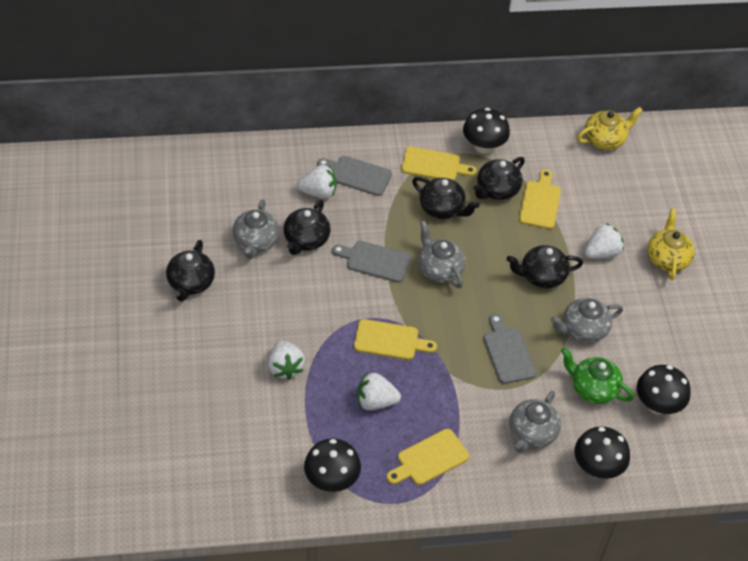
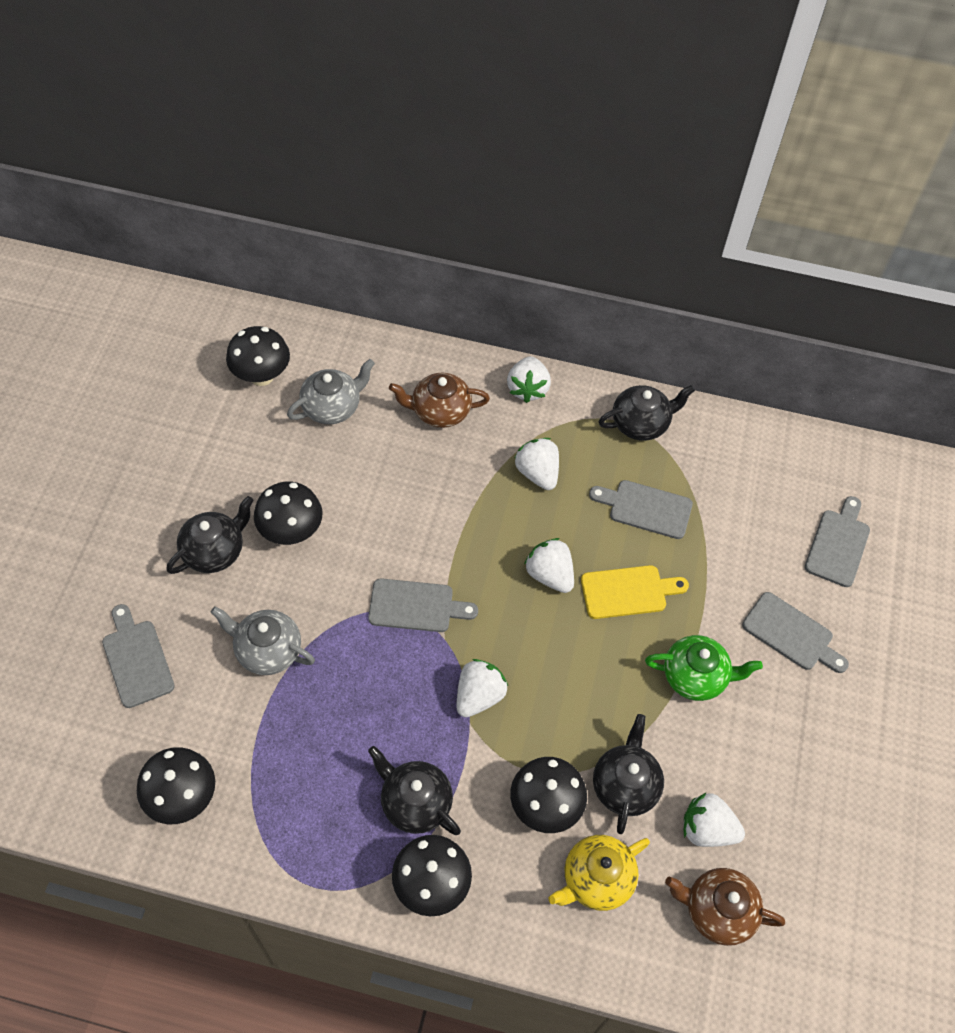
black mushroom: [304,438,361,492] [463,108,510,154] [574,426,630,479] [636,365,691,414] = 4 -> [137,747,215,824] [226,326,290,386] [254,482,323,545] [392,835,472,916] [510,757,587,833] = 5
black teapot: [166,240,215,301] [283,200,331,255] [412,177,479,219] [473,157,525,200] [507,245,583,289] = 5 -> [166,496,254,574] [368,746,461,835] [593,714,664,834] [599,385,695,441] = 4
brown teapot: none = 0 -> [389,373,490,428] [665,868,785,946] = 2
grey cutting board: [317,156,392,196] [332,241,411,283] [484,314,536,384] = 3 -> [102,604,175,708] [368,578,478,632] [589,480,693,539] [742,592,849,673] [805,496,870,587] = 5
grey teapot: [232,199,280,259] [418,221,465,288] [509,391,561,453] [551,298,623,343] = 4 -> [211,606,315,675] [287,359,375,424] = 2
white strawberry: [268,340,305,380] [297,165,337,199] [357,373,401,410] [585,223,624,259] = 4 -> [457,659,508,717] [507,356,551,403] [514,438,559,490] [524,538,574,593] [684,792,745,847] = 5
yellow cutting board: [354,319,437,360] [386,429,469,485] [401,147,477,181] [519,170,561,229] = 4 -> [581,565,689,619] = 1
yellow teapot: [577,107,643,150] [647,209,695,280] = 2 -> [548,835,650,911] = 1

